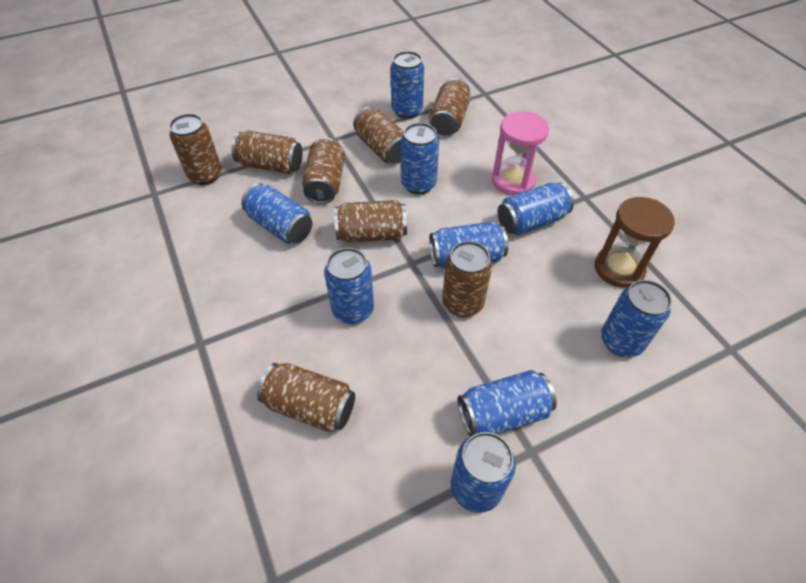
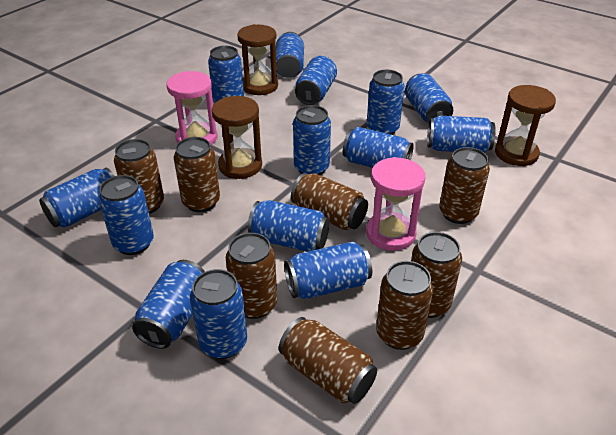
blue can: [241,183,312,244] [324,248,374,324] [391,51,424,119] [401,123,439,194] [429,221,508,269] [451,432,516,513] [458,370,557,436] [497,183,574,235] [601,280,672,357] = 9 -> [39,168,114,228] [99,175,154,255] [132,260,205,349] [190,269,247,359] [208,46,244,103] [248,200,329,252] [276,32,304,78] [284,241,372,299] [293,105,331,175] [295,56,337,105] [343,127,414,168] [367,70,405,135] [405,73,453,123] [427,116,496,153] = 14
brown hourglass: [595,197,675,288] = 1 -> [212,96,262,179] [237,24,278,95] [495,85,556,166] = 3
pink hourglass: [492,111,549,195] = 1 -> [166,71,217,146] [366,157,425,251] = 2

